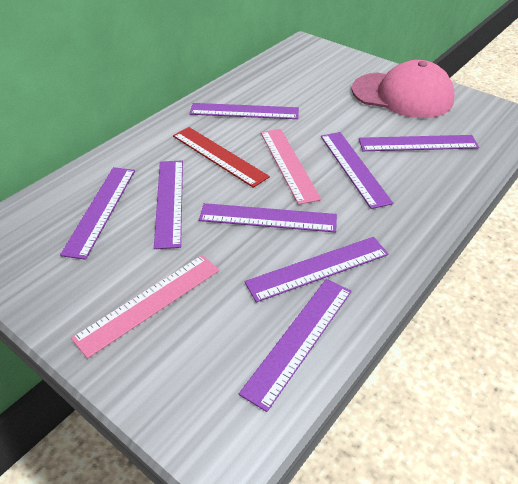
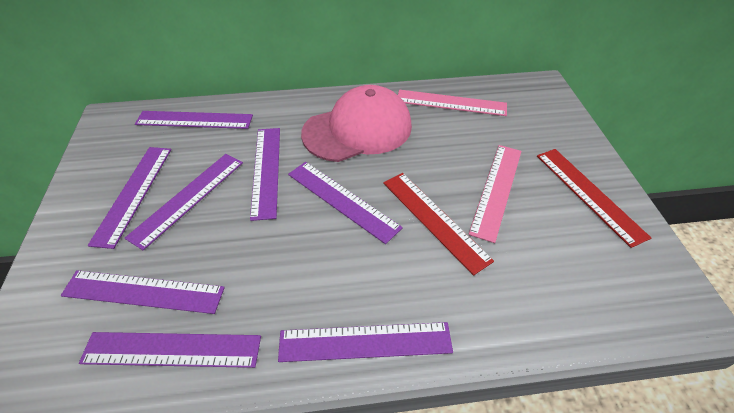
red ruler: [173,127,270,188] = 1 -> [383,173,494,276] [537,149,651,248] = 2

